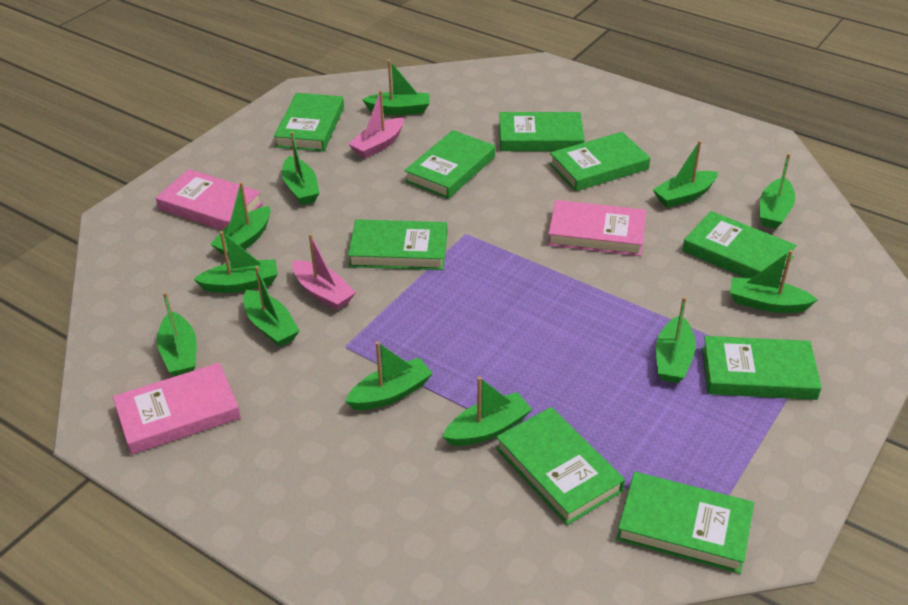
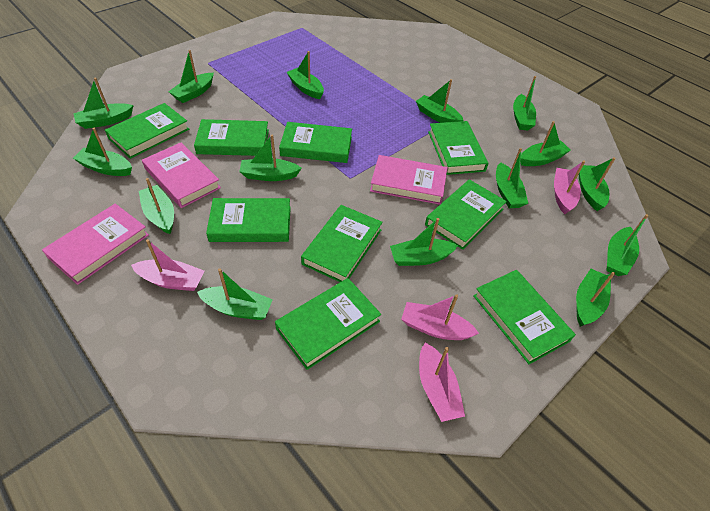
green boat: [157,292,197,376] [193,231,278,293] [210,182,270,257] [243,266,300,347] [282,132,319,205] [345,342,433,410] [362,60,430,115] [443,377,532,446] [653,140,718,208] [656,297,696,383] [730,250,818,313] [760,153,795,229] = 12 -> [73,78,134,129] [73,128,132,176] [139,178,174,234] [168,50,214,103] [197,268,273,320] [239,135,301,181] [287,51,324,99] [390,218,458,266] [416,79,464,123] [496,148,528,208] [513,76,536,130] [521,121,571,166] [576,269,615,327] [579,157,616,211] [606,214,648,276] = 15
pink boat: [292,234,356,310] [348,90,404,158] = 2 -> [131,239,204,291] [401,294,479,340] [419,343,465,422] [554,161,585,214] = 4

